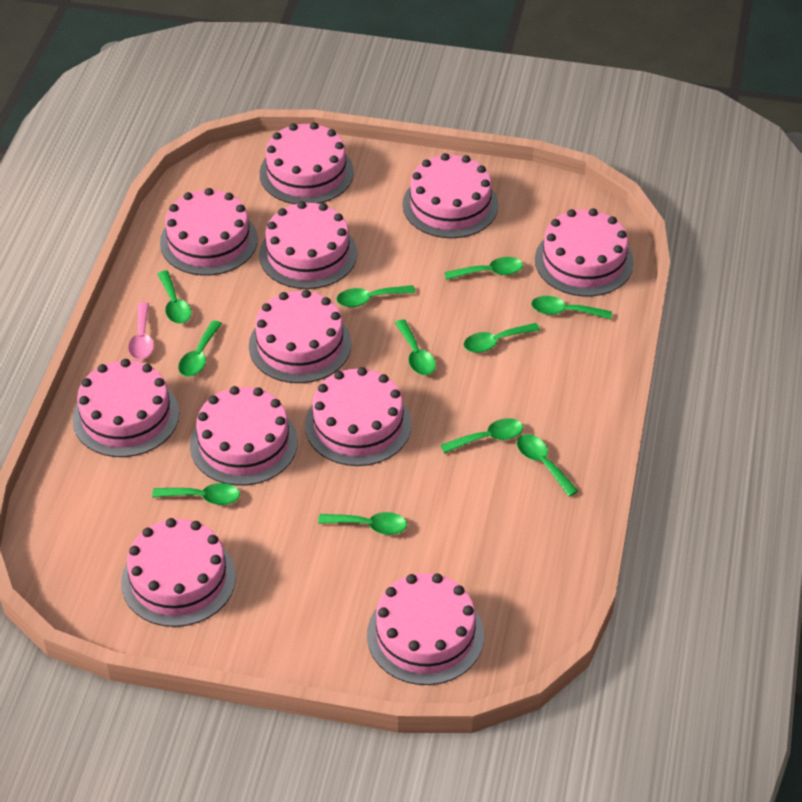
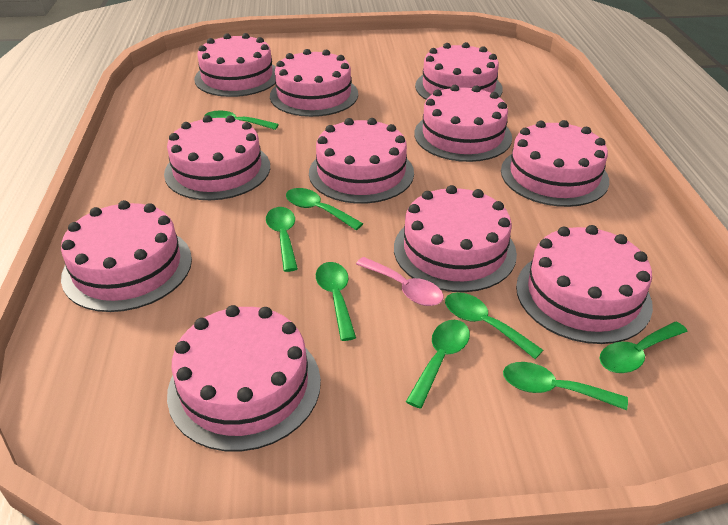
green spoon: [152,483,240,505] [158,271,191,324] [178,320,222,377] [318,512,407,535] [336,285,416,307] [395,319,436,375] [441,418,523,454] [444,257,523,280] [463,323,540,353] [517,434,578,497] [531,296,612,319] = 11 -> [205,111,279,130] [266,207,298,272] [286,188,363,230] [316,262,356,341] [406,320,470,409] [445,292,543,359] [503,362,628,410] [599,322,688,373] = 8

